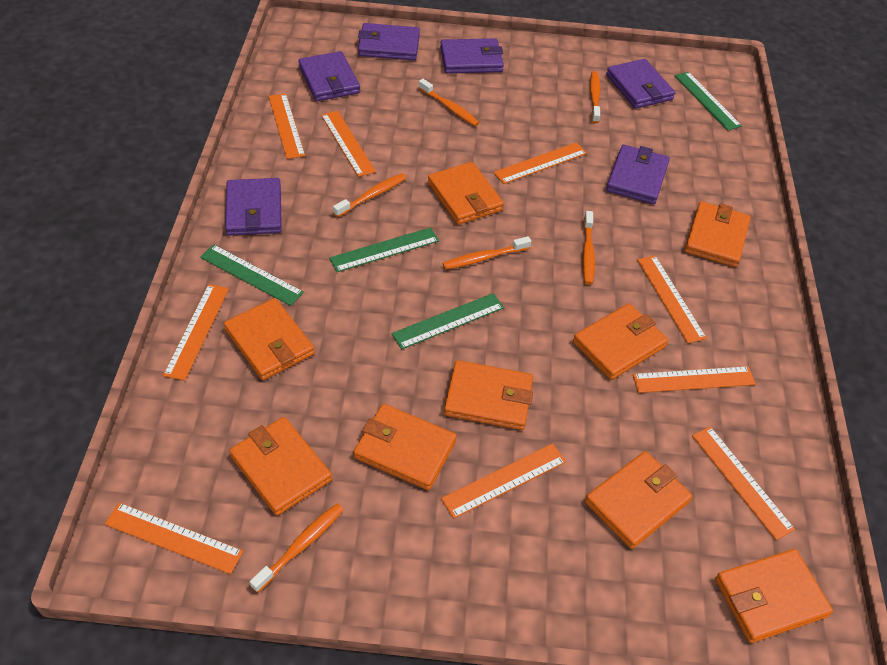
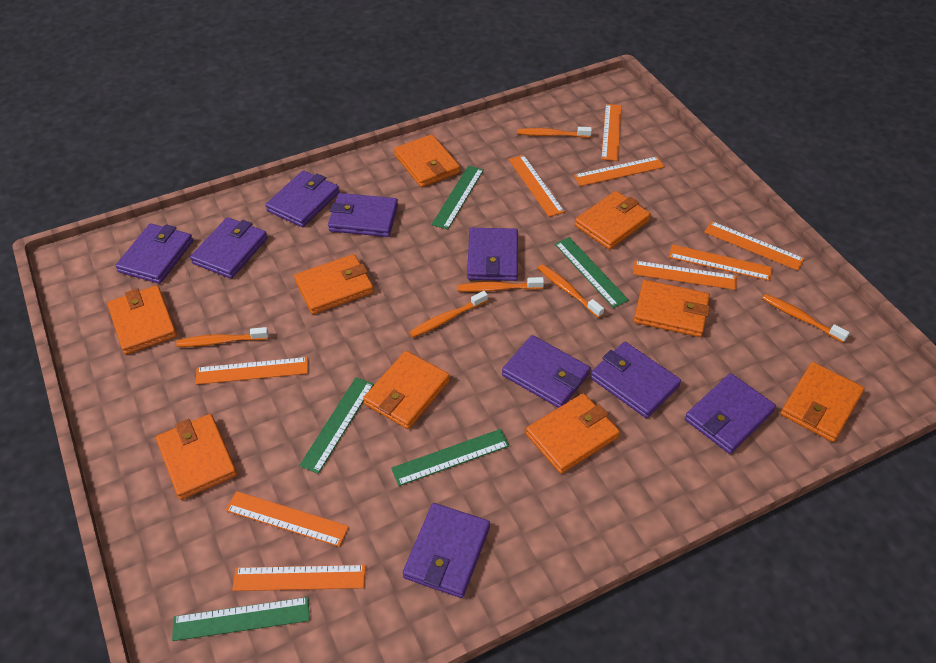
green ruler: [200,244,304,306] [329,227,439,272] [391,293,504,349] [675,72,742,131] = 4 -> [172,597,310,641] [299,377,374,474] [391,429,510,486] [432,166,484,230] [555,237,629,308] = 5
purple wallet: [225,178,282,236] [298,51,360,101] [358,23,420,60] [440,38,504,74] [606,59,675,109] [606,145,670,204] = 6 -> [115,223,193,284] [190,217,268,279] [266,170,339,227] [328,193,398,237] [403,503,490,598] [467,228,518,281] [502,335,591,408] [590,342,681,418] [685,373,776,454] = 9

